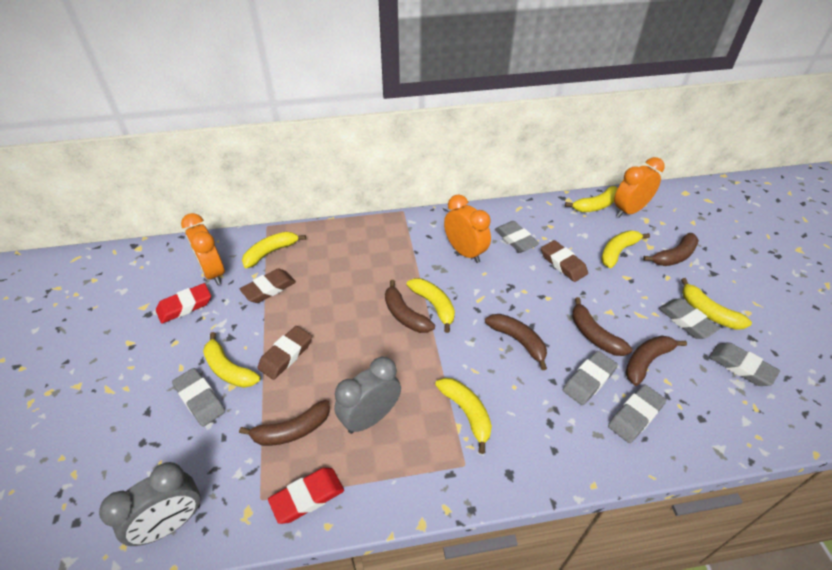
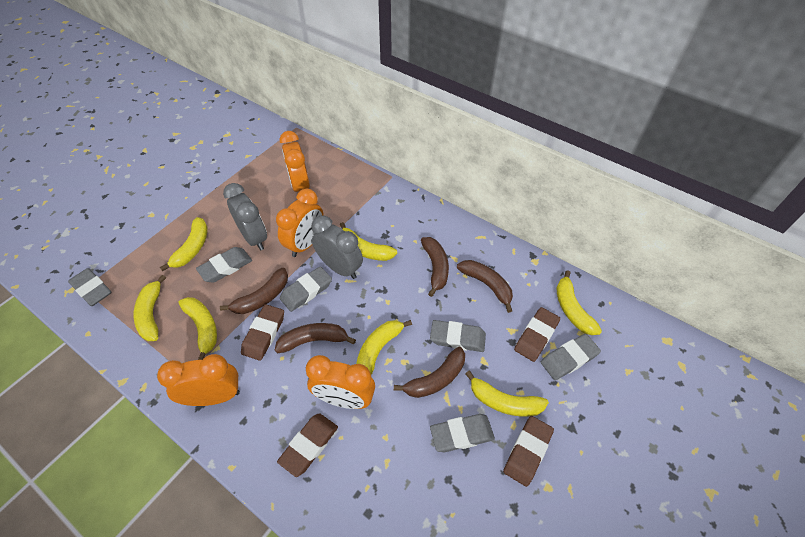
brown banana: [239,400,330,446] [385,280,435,333] [485,314,547,370] [572,297,633,356] [626,335,687,386] [643,233,699,266] = 6 -> [220,268,288,314] [275,323,356,353] [394,347,465,398] [421,237,449,297] [457,260,513,313] = 5
brown eraser: [240,268,296,303] [258,326,312,380] [541,240,588,282] = 3 -> [241,304,284,361] [277,413,338,477] [503,416,554,487] [514,307,560,362] = 4
orange clock: [181,213,225,285] [444,195,491,263] [614,157,665,217] = 3 -> [157,354,240,406] [276,189,324,257] [280,131,310,192] [306,355,375,409] = 4
red eraser: [156,283,211,324] [268,468,344,524] = 2 -> none = 0

